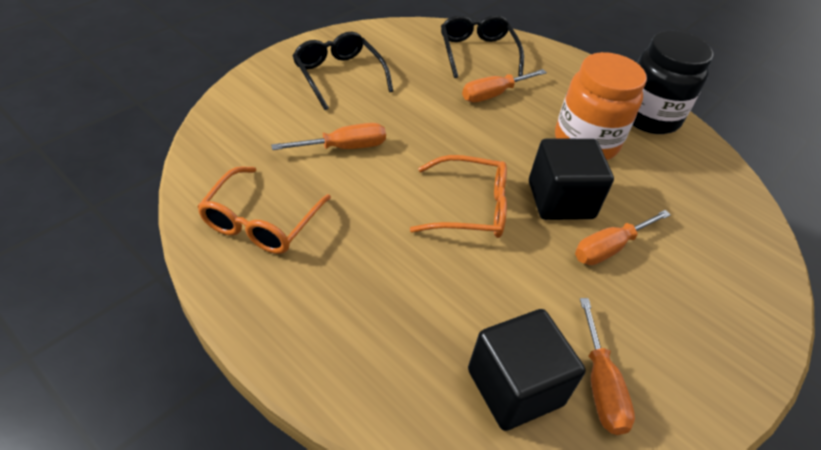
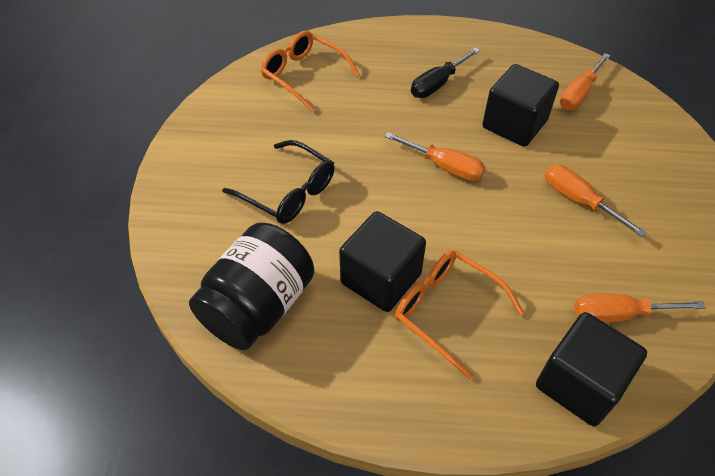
black cube: [468,309,585,431] [529,139,614,220] = 2 -> [339,211,426,312] [482,64,559,147] [536,312,647,426] = 3
black glasses: [292,32,393,110] [441,15,524,78] = 2 -> [222,140,334,224] = 1
black screwdriver: none = 0 -> [411,48,480,98] = 1
orange jar: [555,52,647,160] = 1 -> none = 0

